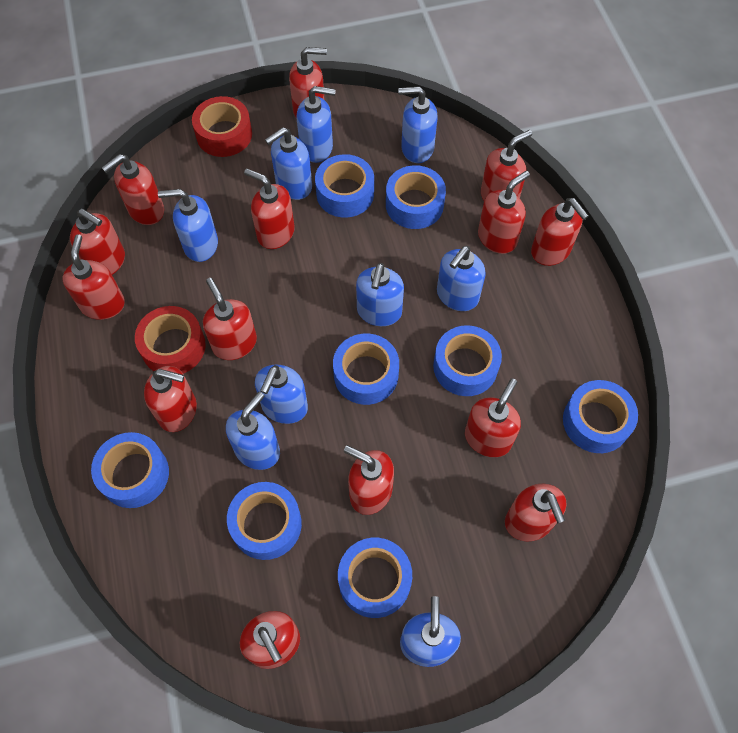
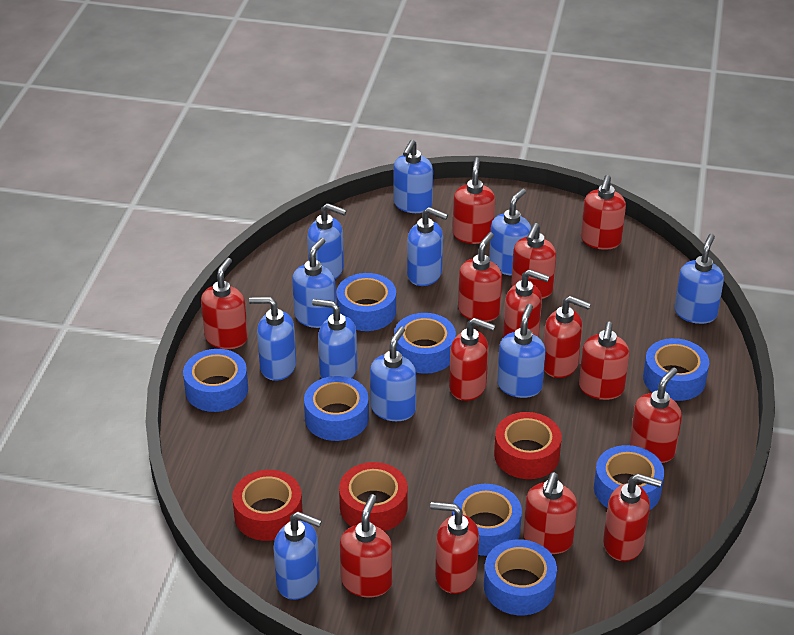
blue soap dispenser: [158,189,218,262] [226,392,280,470] [255,365,308,424] [265,127,312,200] [297,86,336,163] [356,263,404,326] [398,86,438,163] [400,596,461,667] [437,246,486,311] = 9 -> [249,297,296,381] [273,512,322,600] [292,238,336,328] [307,203,347,279] [312,299,357,378] [370,327,416,421] [393,140,433,213] [407,207,448,286] [489,189,531,276] [497,304,546,398] [674,234,724,324] = 11
red tape: [135,306,206,374] [192,96,252,157] = 2 -> [232,470,303,541] [339,462,408,531] [494,412,562,479] = 3

